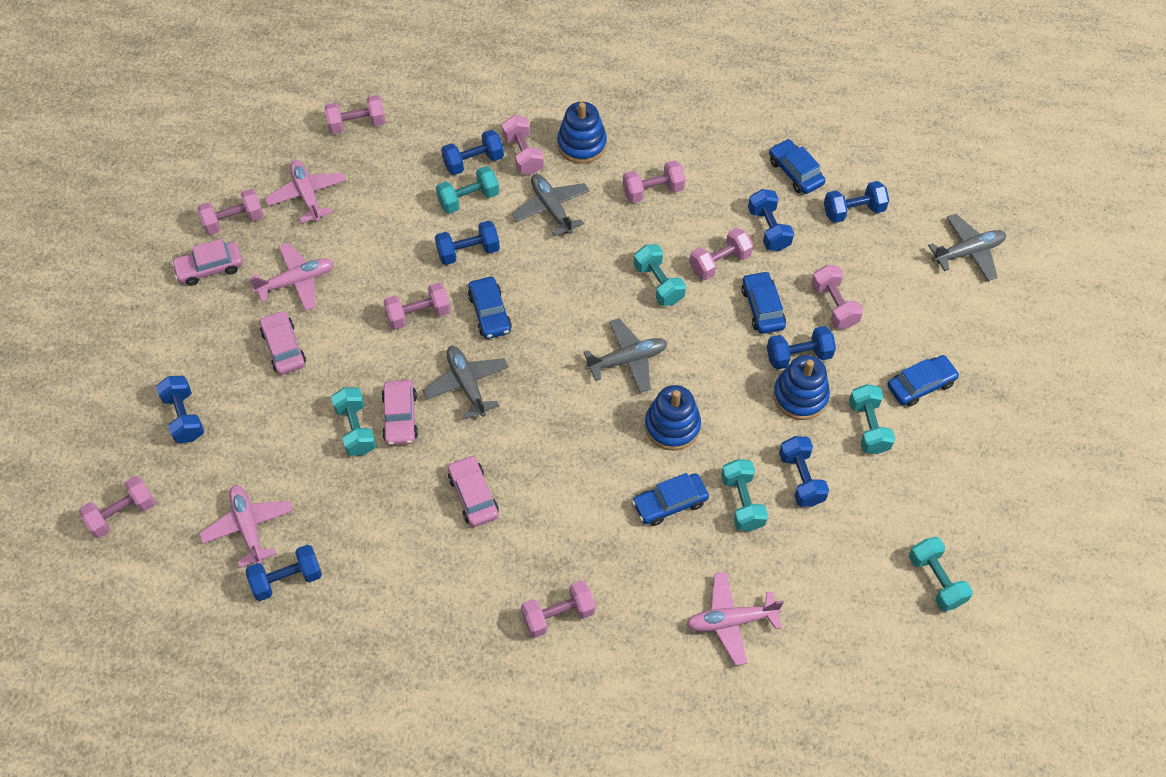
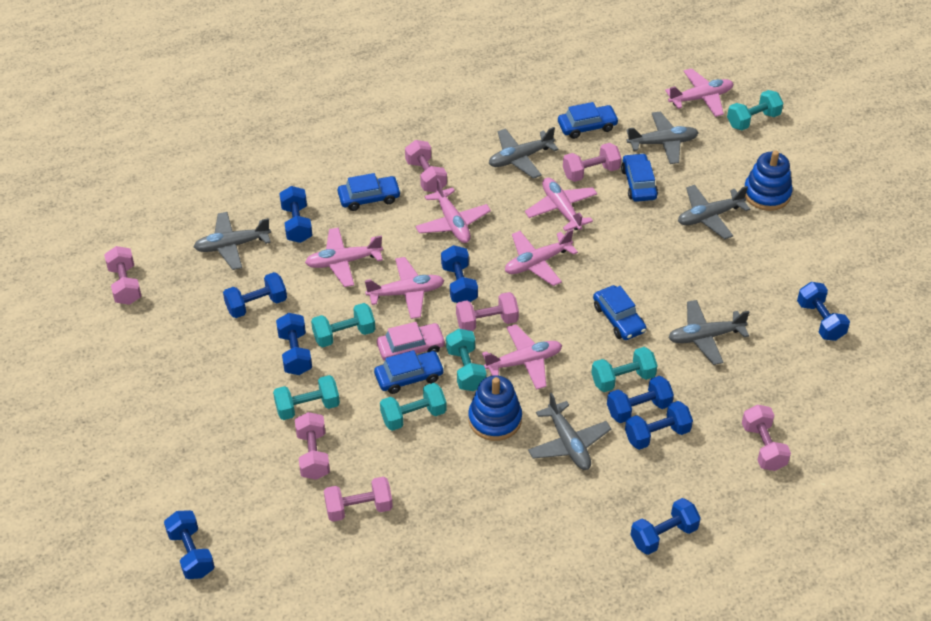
blue dumbbell: [156,376,204,443] [245,545,322,601] [435,221,500,265] [441,130,504,175] [748,189,794,251] [767,326,836,370] [779,436,829,507] [824,181,889,223] = 8 -> [164,510,215,579] [223,272,287,318] [276,313,312,375] [279,186,313,243] [441,245,478,303] [607,376,674,423] [625,401,693,450] [630,498,701,555] [797,282,850,341] = 9
blue stacking toy: [557,102,607,164] [645,385,701,450] [773,355,830,420] = 3 -> [468,375,522,441] [744,150,792,211] = 2
grey plane: [423,346,509,419] [512,174,590,237] [583,319,668,393] [928,214,1006,281] = 4 -> [194,212,271,270] [489,127,559,179] [528,393,611,470] [627,112,699,164] [668,300,749,365] [678,185,750,239] = 6
pink car: [172,239,243,286] [260,310,306,375] [382,380,418,446] [448,455,499,527] = 4 -> [377,322,446,361] = 1
pink dumbbell: [79,476,155,538] [197,189,264,235] [325,95,386,134] [383,282,451,330] [502,116,544,175] [521,580,596,638] [622,160,686,203] [689,228,753,280] [811,265,863,329] = 9 -> [104,246,141,305] [295,412,330,480] [324,477,393,522] [405,140,447,192] [456,292,519,331] [563,143,621,182] [742,405,791,471] = 7
pink plane: [199,485,293,568] [249,243,334,311] [265,160,346,223] [686,572,784,666] = 4 -> [305,227,383,287] [365,257,445,319] [415,178,491,243] [482,324,562,390] [505,229,578,286] [525,178,597,231] [665,68,734,117] = 7

